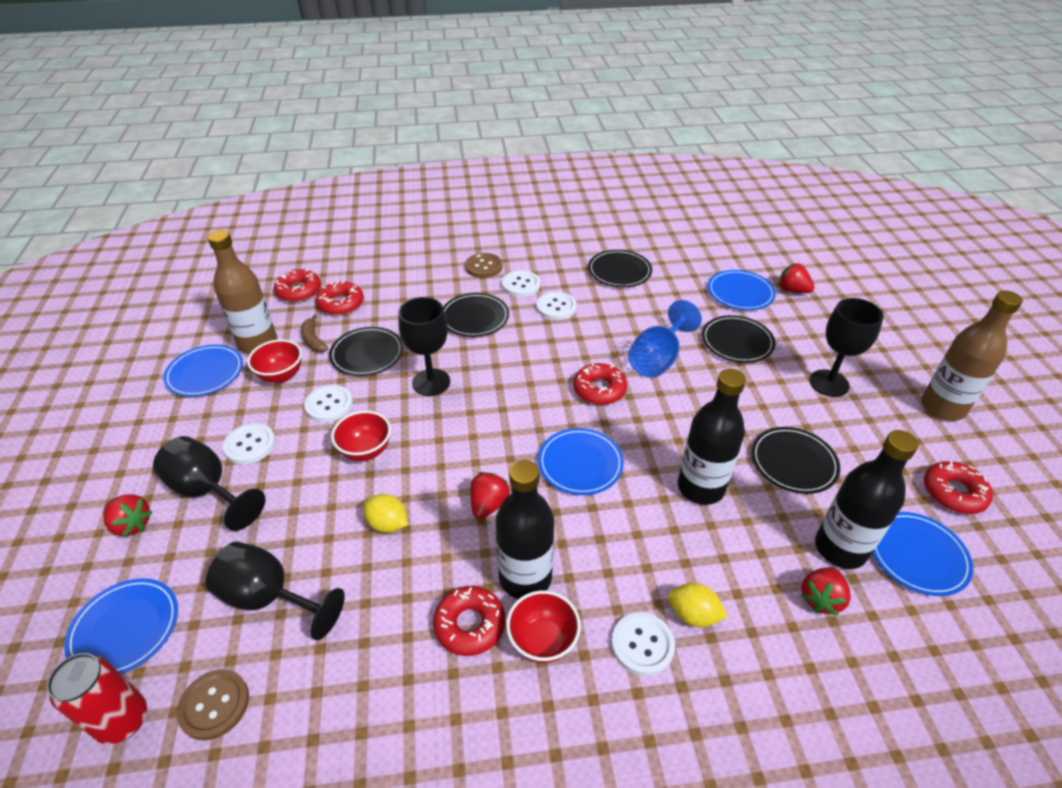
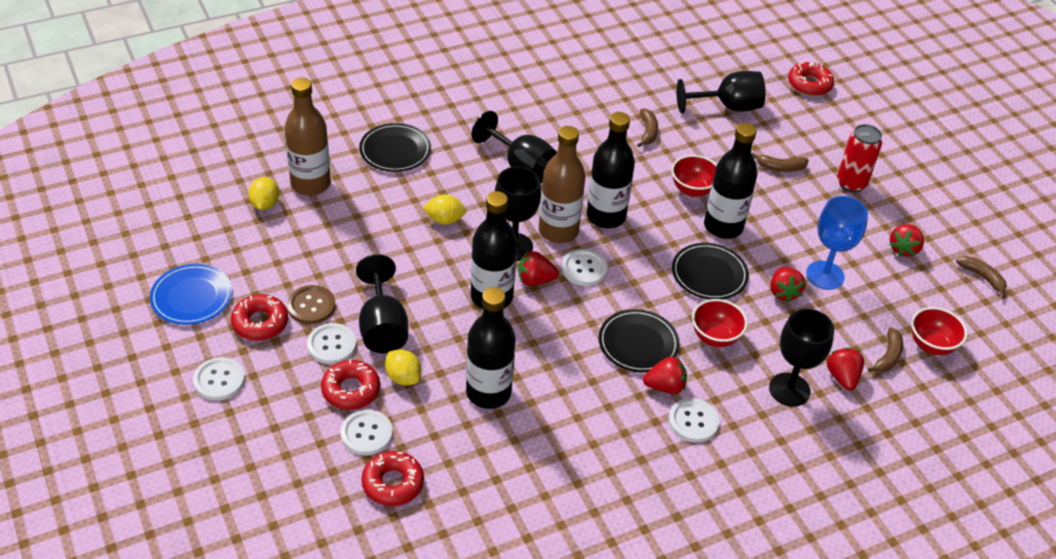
black bottle: [495,460,554,599] [678,369,746,505] [815,430,918,569] = 3 -> [466,287,516,409] [471,191,517,309] [587,112,635,228] [704,123,757,239] = 4
black goblet: [153,436,265,531] [206,541,345,640] [398,297,450,396] [809,298,884,397] = 4 -> [356,254,408,353] [471,111,557,183] [495,166,541,261] [677,71,766,113] [769,309,834,407] = 5
black plate: [329,327,403,376] [443,293,509,337] [588,250,652,287] [702,315,775,363] [751,427,840,494] = 5 -> [359,123,431,172] [599,309,680,373] [672,243,749,300] = 3
blue plate: [64,578,178,674] [163,344,243,397] [538,428,624,495] [708,270,776,310] [873,512,973,596] = 5 -> [150,264,232,325] = 1
brown banana: [301,314,328,352] = 1 -> [637,108,658,147] [752,153,809,172] [868,327,903,372] [956,256,1007,298] = 4
brown button: [177,669,249,740] [465,253,503,278] = 2 -> [287,285,335,324] = 1
red donut: [274,269,321,302] [316,281,364,315] [433,586,505,656] [573,363,627,405] [924,461,993,514] = 5 -> [231,294,288,341] [321,359,380,410] [361,451,424,506] [788,62,834,96] = 4
red strawberry: [103,494,152,537] [471,472,510,519] [779,263,815,293] [801,567,851,615] = 4 -> [518,251,559,286] [643,357,687,394] [771,267,805,303] [827,348,864,390] [889,224,924,257] = 5
yellow lemon: [363,494,408,533] [668,583,728,627] = 2 -> [248,177,279,210] [385,349,421,386] [423,194,466,225] = 3

